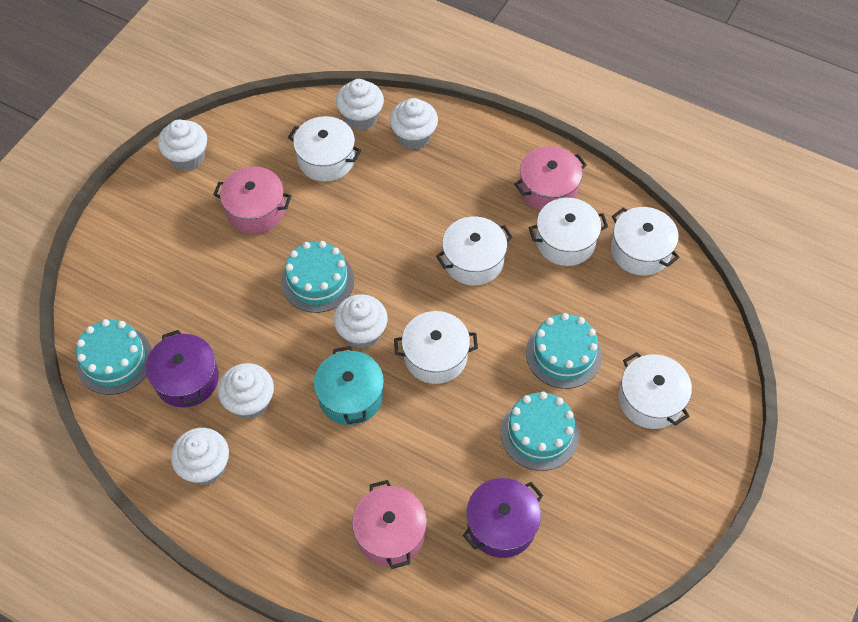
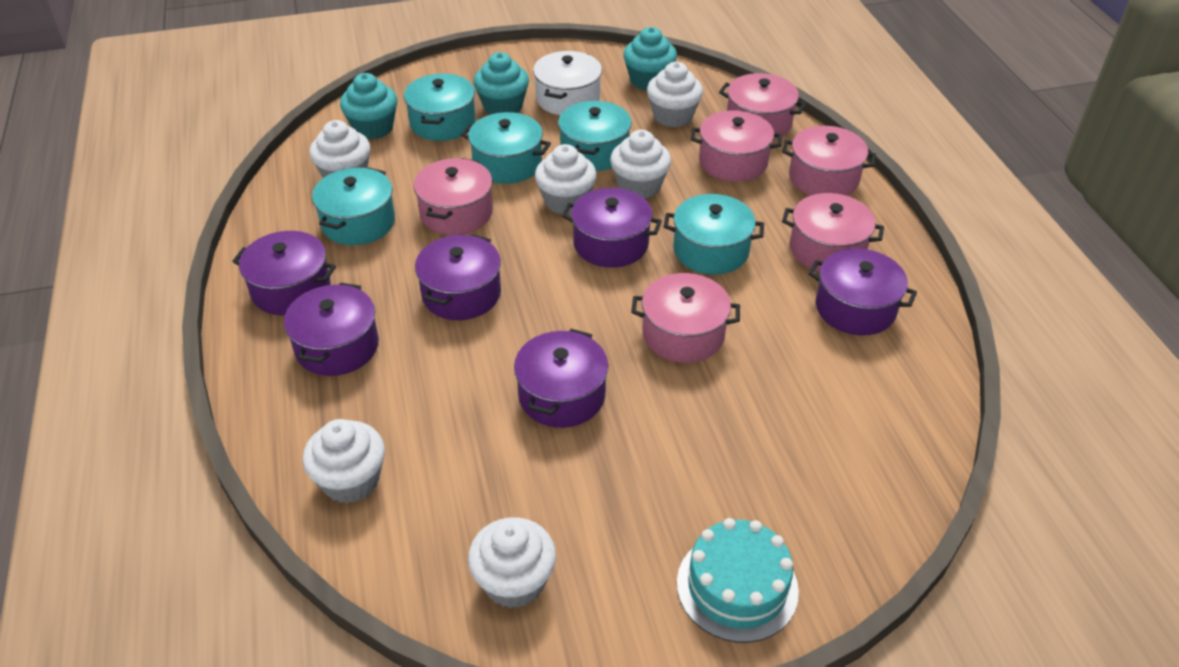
pink pot: [213,166,291,234] [352,480,427,569] [514,146,587,211] = 3 -> [413,158,493,235] [631,273,740,363] [691,110,782,182] [719,73,806,139] [782,126,876,196] [782,193,884,272] = 6
purple pot: [146,330,219,408] [463,478,543,558] = 2 -> [232,231,336,316] [284,283,379,376] [415,234,501,320] [514,329,608,428] [562,188,662,268] [808,248,917,335] = 6
turquoise cake: [76,319,152,395] [281,241,354,313] [501,392,579,471] [526,313,602,389] = 4 -> [677,518,799,643] = 1
turquoise cupcake: none = 0 -> [340,73,397,139] [474,52,529,115] [623,27,677,91] = 3
turquoise pot: [314,346,384,425] = 1 -> [312,167,395,245] [404,73,476,141] [461,112,551,184] [558,101,632,171] [664,194,764,275] = 5
white pot: [288,116,361,182] [394,311,478,384] [436,217,513,286] [529,198,608,266] [611,207,680,276] [619,352,692,429] = 6 -> [533,51,602,115] = 1

